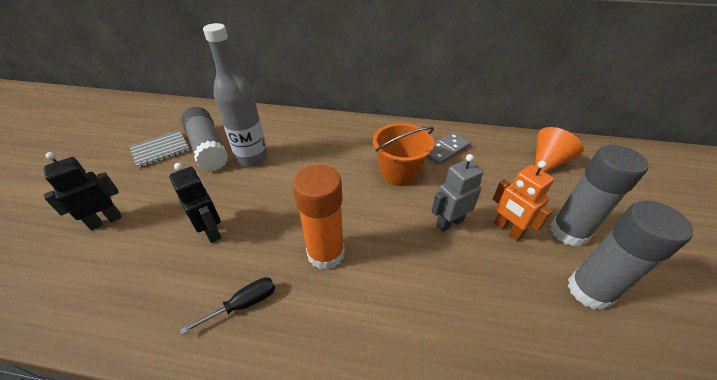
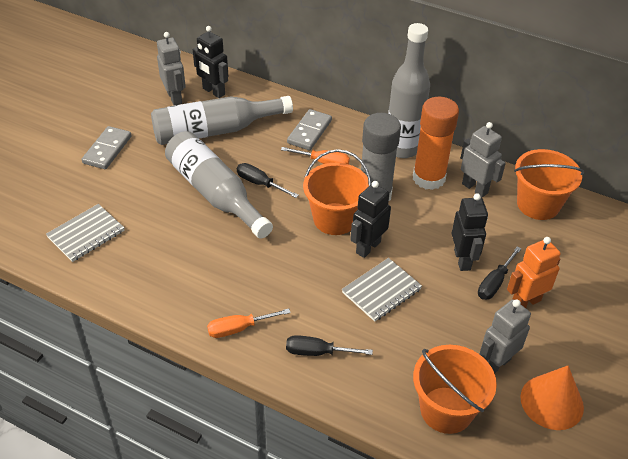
black robot: [44,152,122,230] [169,163,221,243] = 2 -> [193,26,228,98] [350,181,391,258] [451,193,488,271] = 3
black screwdriver: [180,277,275,335] = 1 -> [237,163,299,198] [286,335,373,356] [478,246,522,300] = 3
grey bottle: [203,23,268,166] = 1 -> [151,96,293,145] [165,131,273,239] [388,23,430,158] = 3
grey domino: [427,132,470,165] = 1 -> [82,126,132,169] [287,109,332,150] = 2
grey glue stick: [181,107,228,171] [550,145,649,247] [568,201,693,310] = 3 -> [361,113,401,201] = 1
grey notebook: [130,130,189,168] = 1 -> [46,204,125,262] [342,258,422,322] = 2
grey robot: [432,154,483,232] = 1 -> [157,32,186,106] [460,122,506,197] [480,299,531,373] = 3
orange bucket: [373,123,434,186] = 1 -> [303,149,371,235] [413,345,497,434] [514,149,584,220] = 3
orange screwdriver: none = 0 -> [207,309,291,338] [281,147,350,164] = 2

